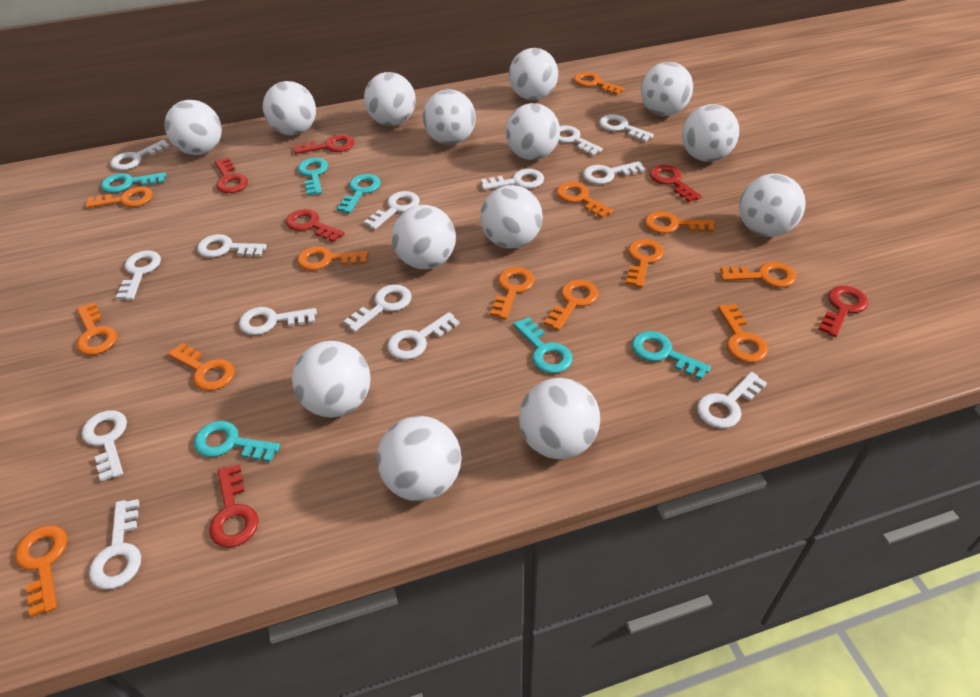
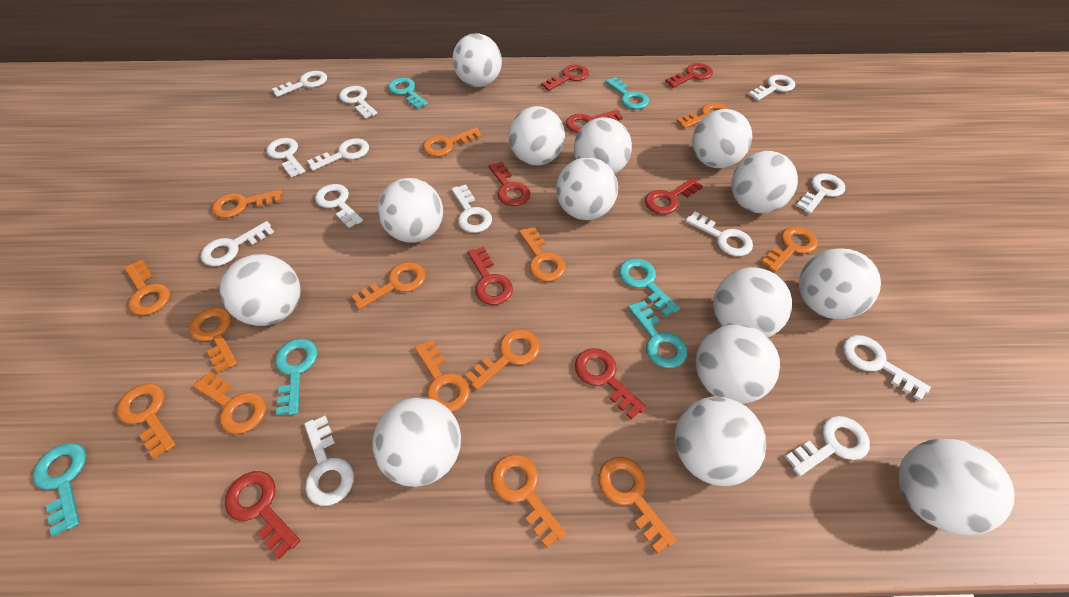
orange key: [15,525,67,617] [76,302,117,355] [85,187,153,208] [168,343,235,391] [297,246,369,271] [490,267,535,319] [544,280,599,331] [556,182,613,218] [574,72,625,95] [626,239,664,288] [645,211,715,234] [718,304,768,363] [720,262,796,288] = 13 -> [117,383,176,459] [124,260,170,316] [190,307,238,373] [193,372,266,434] [212,189,283,218] [352,262,426,310] [415,340,470,412] [423,127,482,157] [465,329,540,390] [491,454,566,548] [519,226,566,281] [598,457,677,553] [677,103,728,129] [761,226,818,272] = 14
red key: [209,464,259,548] [214,158,248,193] [286,209,345,242] [294,135,354,154] [650,165,702,202] [818,286,868,337] = 6 -> [225,471,300,559] [468,247,513,305] [488,162,530,206] [541,65,589,91] [566,110,623,133] [575,348,647,420] [645,178,703,214] [665,63,713,88] = 8
white key: [82,410,127,482] [89,499,141,589] [110,140,170,170] [116,250,161,300] [197,234,267,258] [239,307,317,335] [344,284,412,332] [364,191,420,230] [387,312,460,360] [481,169,544,190] [558,126,603,156] [583,161,645,184] [599,114,654,142] [697,372,767,428] = 14 -> [201,221,274,266] [266,138,305,177] [272,71,327,97] [304,416,354,506] [307,138,369,171] [315,184,363,228] [339,86,377,118] [451,184,492,233] [685,212,753,256] [748,75,795,101] [785,416,870,476] [796,173,845,214] [843,335,931,401] = 13

